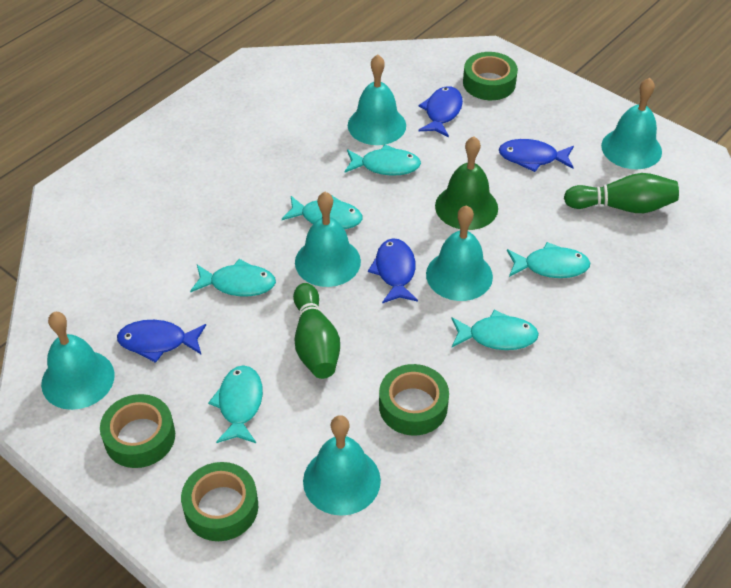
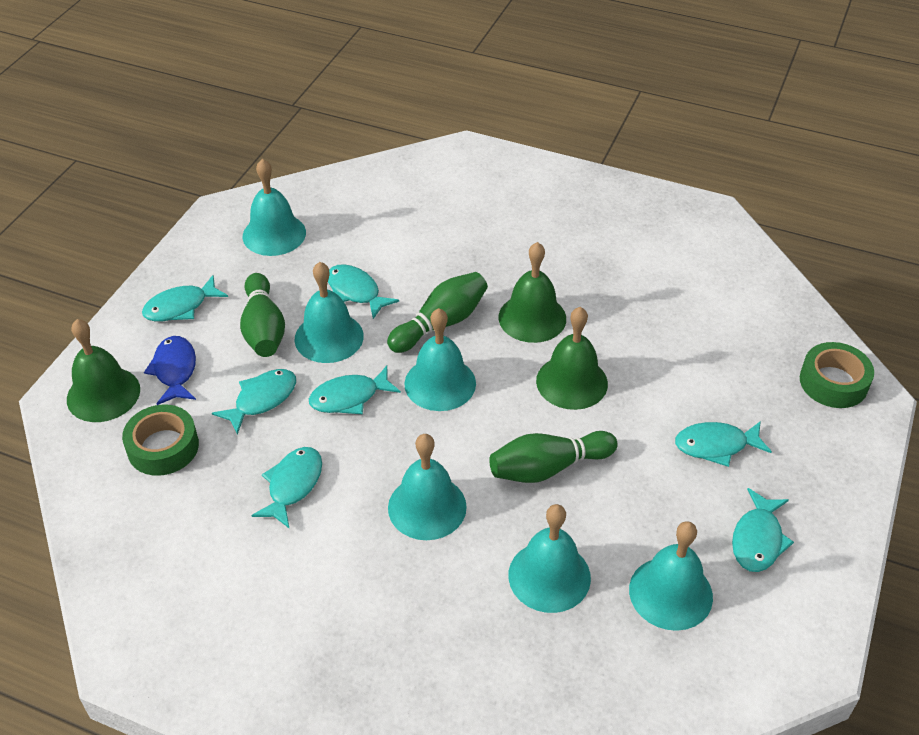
blue fish: [117,320,206,363] [368,238,418,303] [418,86,463,137] [499,139,574,172] = 4 -> [144,336,196,405] = 1
green bell: [435,136,498,230] = 1 -> [67,319,140,422] [498,242,566,343] [536,307,608,410] = 3
green bowling pin: [293,283,340,379] [564,173,679,213] = 2 -> [240,273,285,357] [387,272,488,353] [489,431,617,483] = 3
green tape: [100,394,175,468] [181,462,258,541] [379,364,449,436] [463,52,518,100] = 4 -> [122,405,199,476] [800,342,874,408] = 2
turquoise fish: [190,259,276,296] [208,365,263,443] [282,195,363,229] [344,145,421,176] [451,310,539,350] [507,242,590,278] = 6 -> [142,275,228,321] [212,369,296,435] [251,447,322,529] [309,366,401,414] [328,264,399,319] [675,421,772,467] [732,488,794,572] = 7

